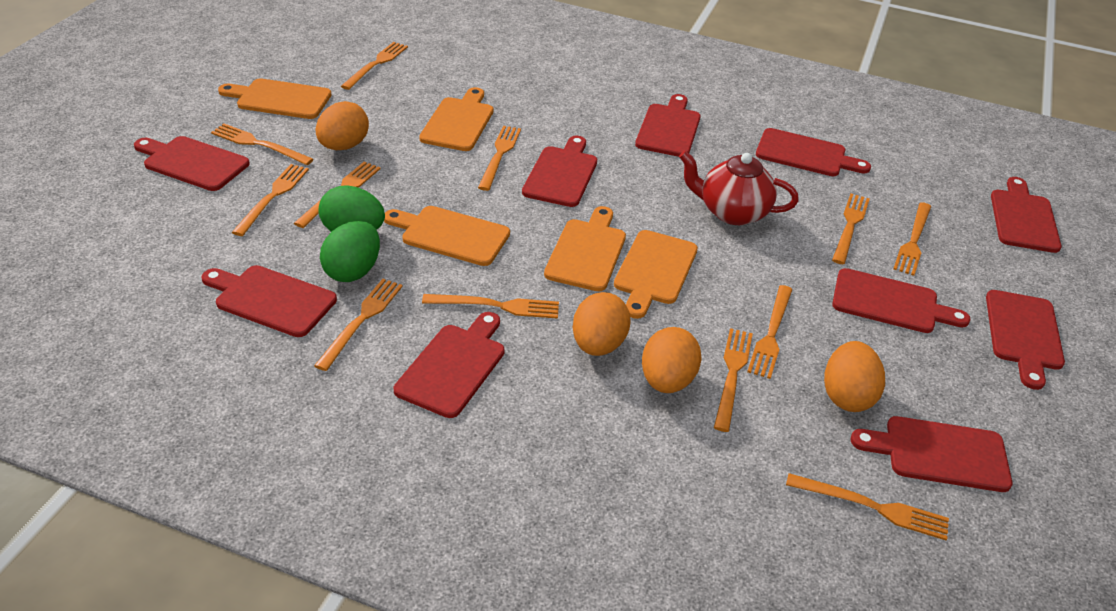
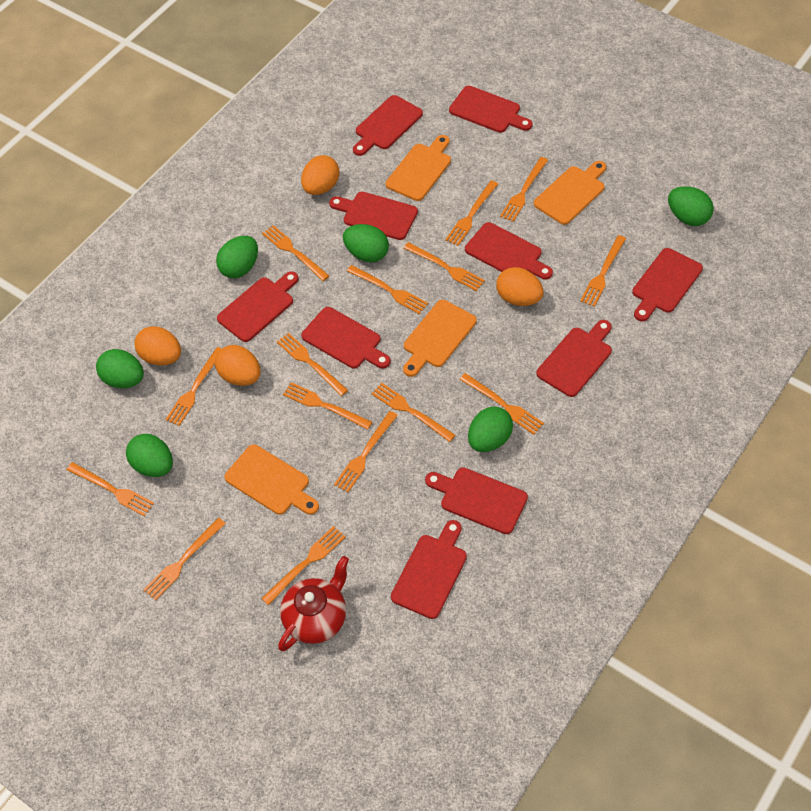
green egg: [318,185,385,232] [320,221,380,282] = 2 -> [96,349,144,388] [126,434,173,477] [216,236,258,278] [343,224,389,262] [468,407,513,452] [668,186,714,226] = 6
orange cutting board: [218,78,331,119] [384,206,510,266] [419,87,493,151] [544,206,626,291] [614,230,698,319] = 5 -> [224,444,319,515] [386,135,451,201] [403,300,477,377] [534,161,606,225] = 4
orange fork: [211,124,314,165] [232,164,309,236] [294,162,381,228] [314,279,403,371] [341,42,408,90] [422,294,559,319] [478,126,521,191] [714,328,753,432] [747,285,793,379] [786,473,949,541] [832,194,870,264] [893,202,931,276] = 12 -> [67,462,154,516] [143,518,226,600] [165,347,222,426] [261,526,346,605] [262,225,329,281] [277,333,348,396] [283,382,372,430] [334,411,398,492] [347,265,428,314] [371,383,455,442] [404,242,485,291] [445,180,498,246] [459,373,544,435] [500,157,548,222] [580,235,626,307] = 15

